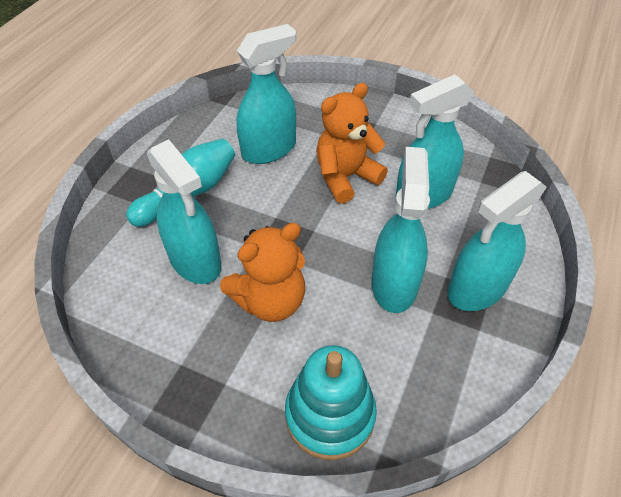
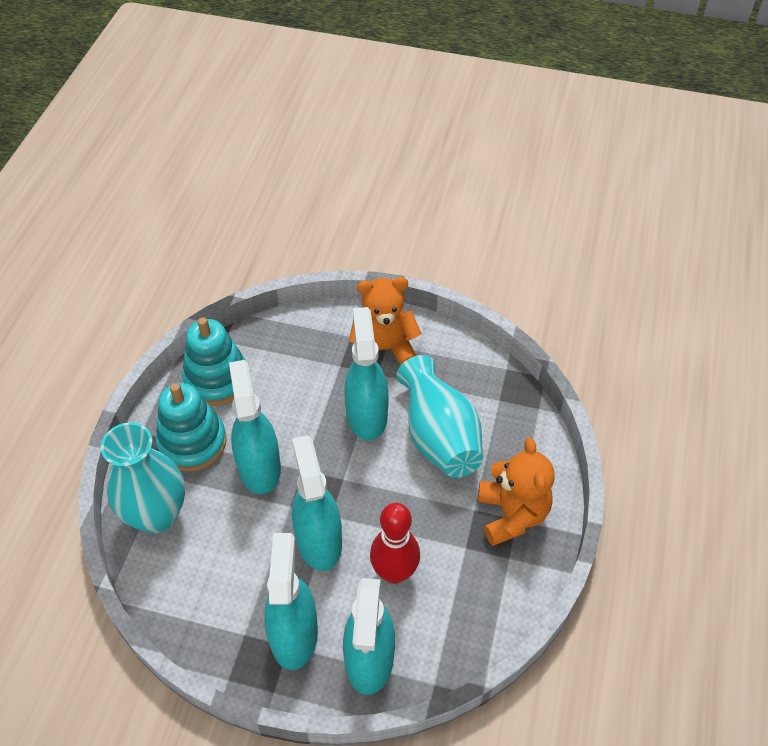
red bowling pin: none = 0 -> [370,503,420,584] = 1
turquoise bowling pin: [126,139,235,227] = 1 -> none = 0
turquoise stacking toy: [285,345,377,460] = 1 -> [156,383,227,472] [182,317,247,406] = 2
turquoise vase: none = 0 -> [101,422,185,533] [396,355,483,478] = 2

